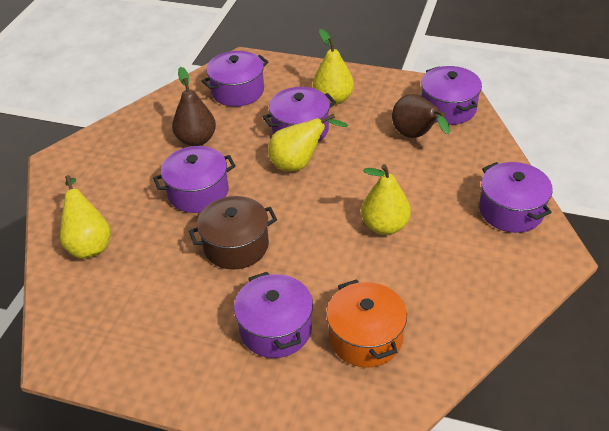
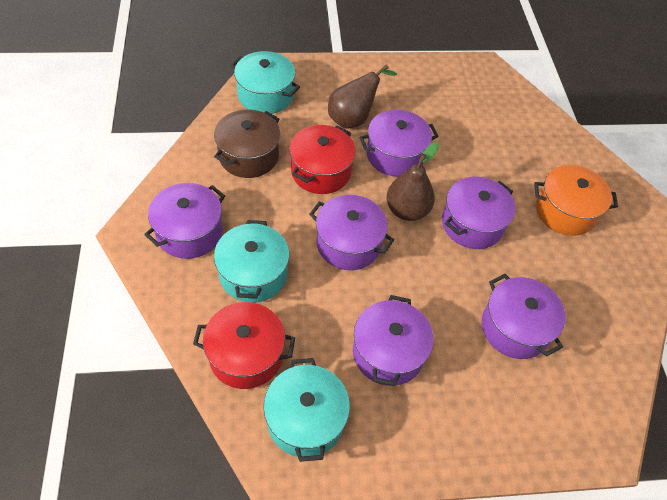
red pot: none = 0 -> [193,302,295,389] [289,125,356,194] = 2
turquoise pot: none = 0 -> [214,220,290,303] [231,51,300,114] [264,358,350,462] = 3
yellow pear: [60,175,111,259] [268,113,348,171] [313,29,354,105] [361,164,411,235] = 4 -> none = 0

